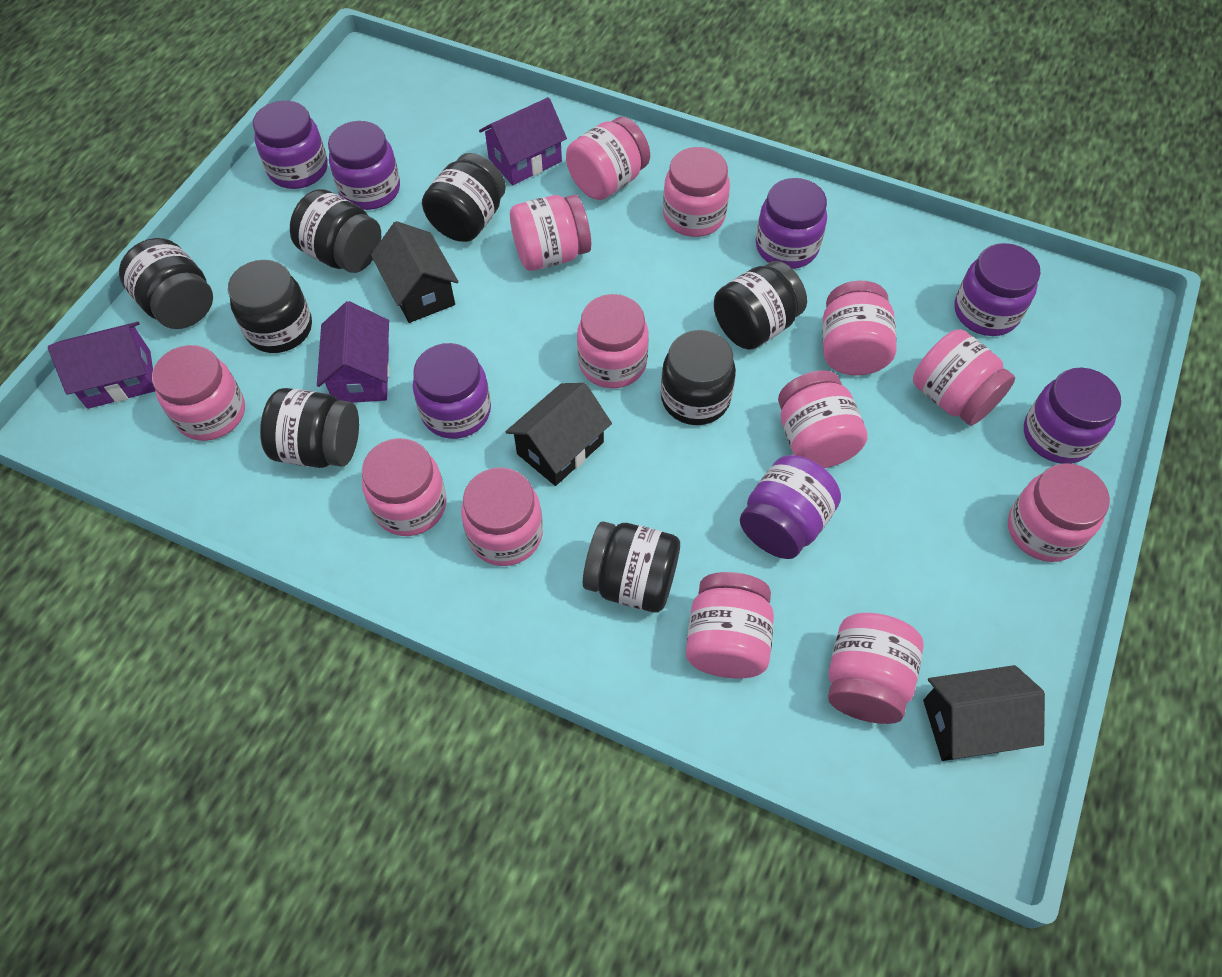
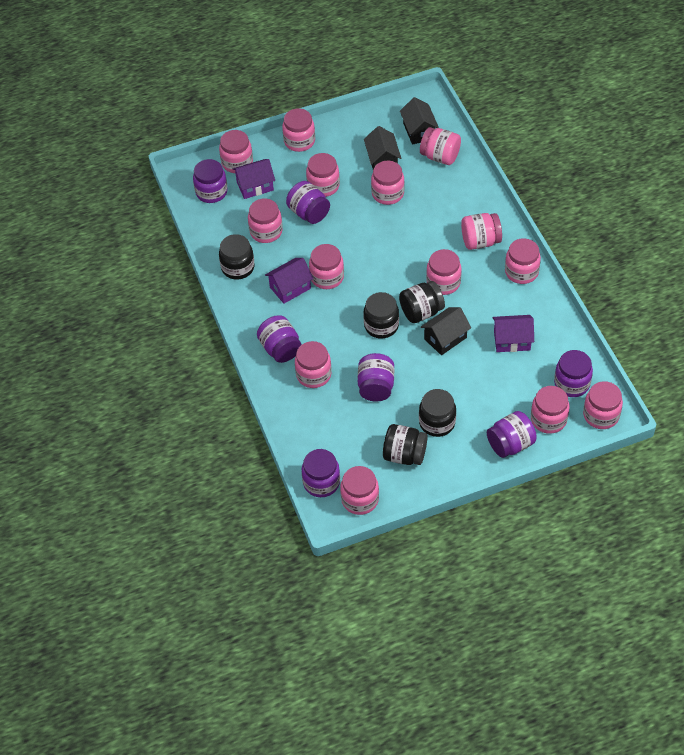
black jar: [119,238,213,329] [228,260,312,353] [260,388,359,468] [290,189,381,273] [422,153,506,242] [583,521,680,612] [661,330,736,425] [714,261,807,350] = 8 -> [219,234,254,279] [363,292,399,339] [383,424,428,465] [399,281,445,323] [419,389,456,437] = 5
pink jar: [152,345,245,441] [362,438,447,536] [461,467,543,566] [510,195,591,271] [566,117,650,200] [577,294,649,389] [663,147,730,237] [686,572,774,678] [778,370,867,468] [822,281,897,376] [828,613,924,724] [913,329,1015,425] [1008,463,1110,562] = 13 -> [219,130,253,173] [248,198,283,243] [282,109,315,152] [295,341,332,388] [306,153,340,197] [309,244,344,289] [340,466,379,515] [371,161,404,205] [420,127,461,165] [426,249,462,295] [461,213,502,250] [505,238,541,284] [531,386,570,434] [583,381,623,429] = 14

